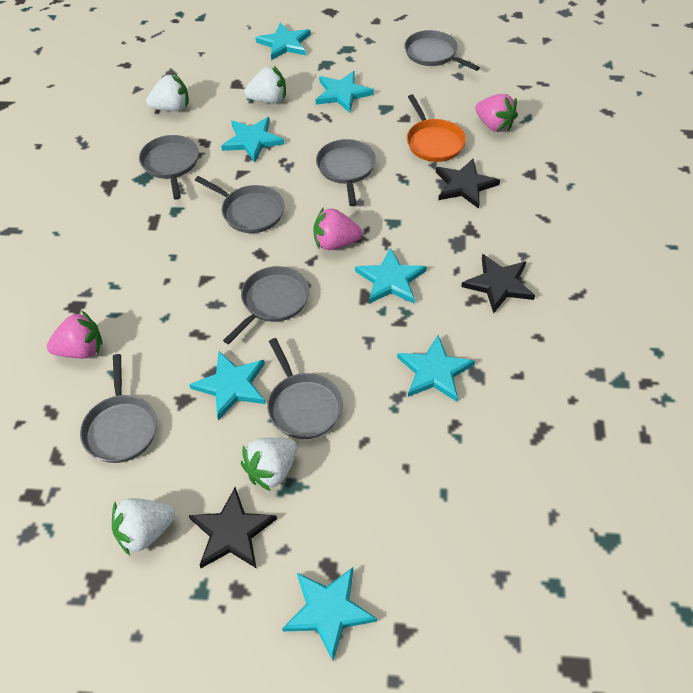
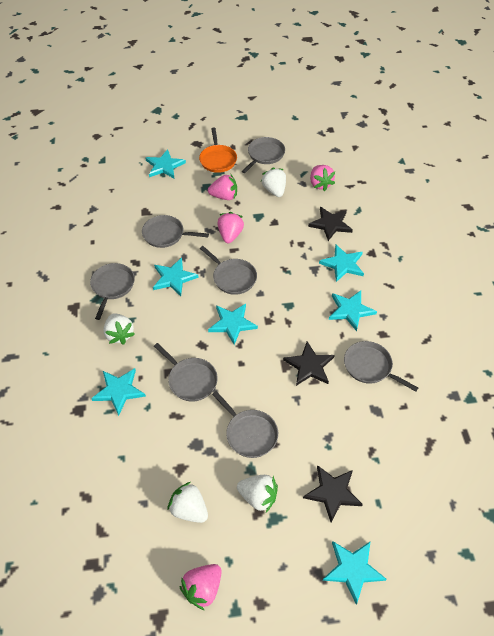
pink strawberry: [47,311,102,358] [313,207,362,250] [475,94,518,132] = 3 -> [180,564,222,610] [208,174,237,200] [217,212,244,243] [310,165,335,191] = 4

